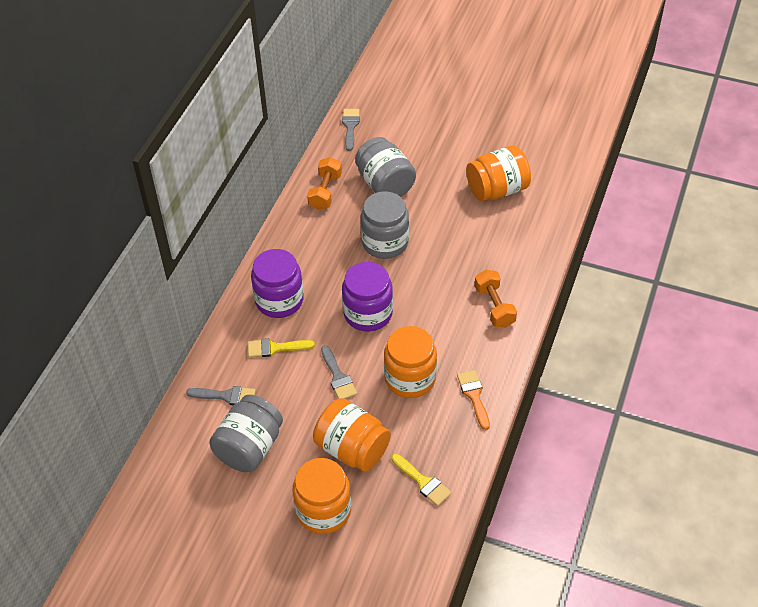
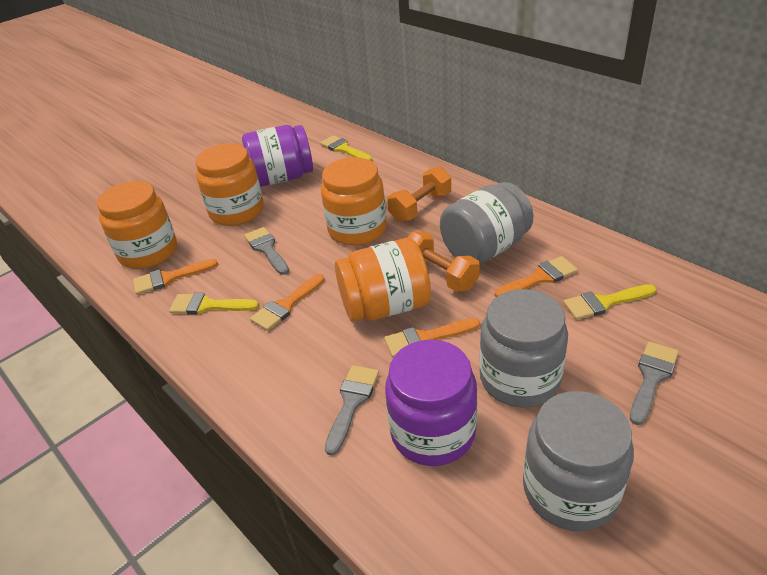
orange brush: [457,370,490,430] = 1 -> [133,259,218,295] [250,274,324,331] [384,318,480,358] [495,256,578,297] = 4
yellow brush: [248,338,315,358] [391,454,452,506] = 2 -> [169,293,259,315] [320,135,372,161] [563,284,656,320] = 3

